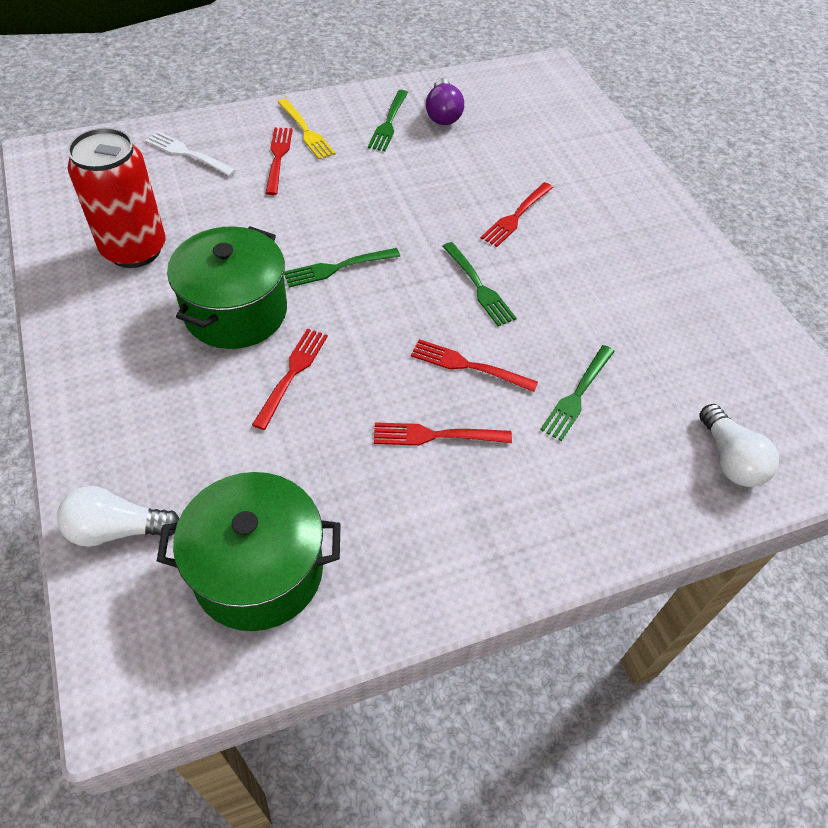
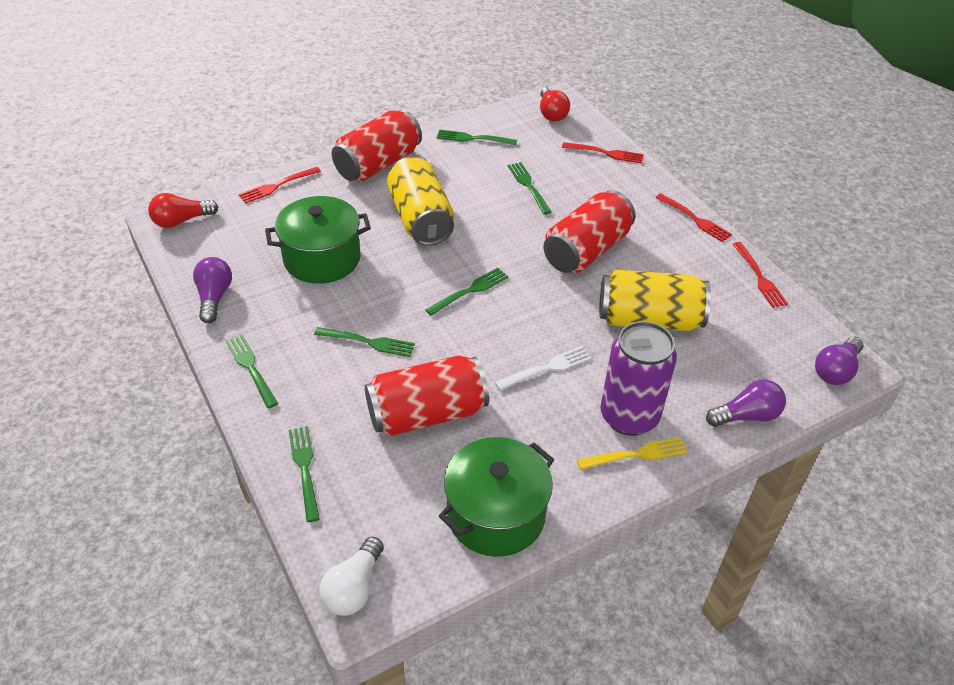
green fork: [284,248,400,288] [368,90,408,151] [442,242,517,326] [540,345,615,441] = 4 -> [226,334,278,408] [288,426,320,522] [314,327,415,357] [425,268,509,316] [437,129,517,145] [508,162,552,214] = 6
purple can: none = 0 -> [600,321,677,436] = 1
purple light bulb: [426,78,464,125] = 1 -> [193,257,232,323] [706,379,786,427] [815,337,863,385] = 3
red can: [67,127,166,268] = 1 -> [332,109,422,182] [365,355,489,436] [543,190,635,273] = 3
red fork: [252,328,328,430] [265,128,293,195] [374,422,512,446] [411,339,538,392] [481,182,553,247] = 5 -> [238,167,321,204] [562,142,644,164] [655,193,732,242] [733,242,788,308] = 4
red light bulb: none = 0 -> [148,193,218,228] [540,87,570,121] = 2
white light bulb: [57,486,179,547] [699,404,779,487] = 2 -> [319,537,384,616] = 1
yellow can: none = 0 -> [387,157,454,246] [599,270,711,331] = 2

